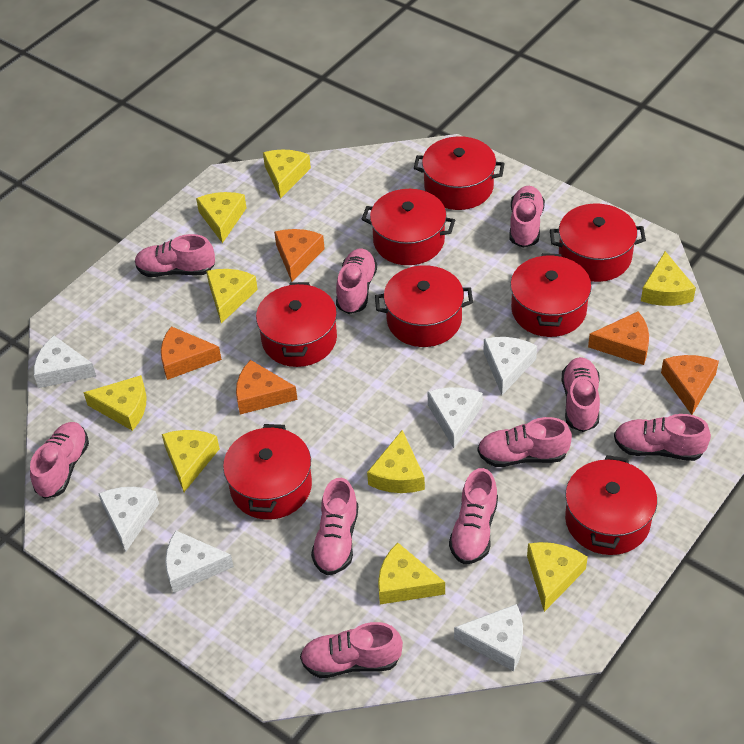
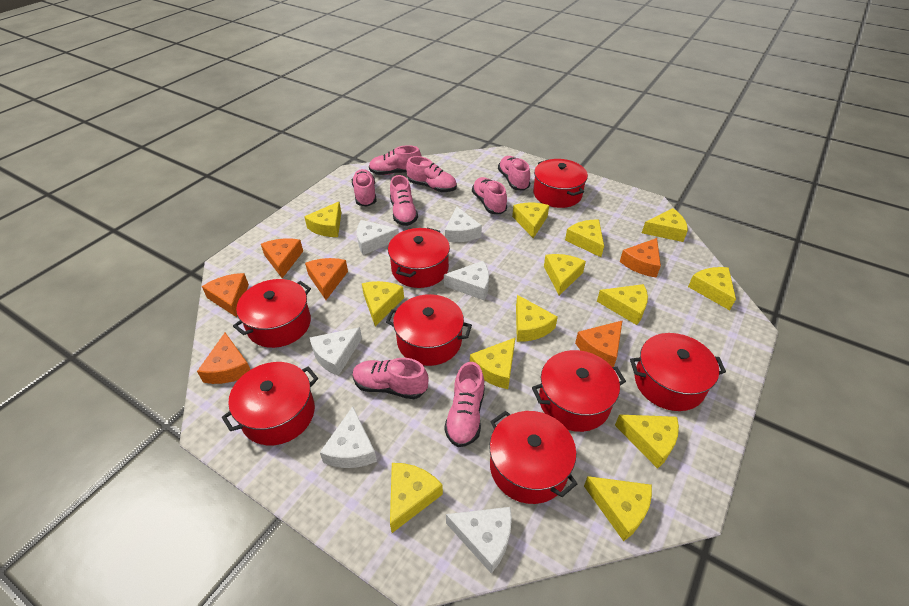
orange cheese: [161,326,222,380] [236,360,298,414] [274,229,325,282] [588,311,649,365] [661,355,719,415] = 5 -> [197,333,250,384] [202,273,249,317] [261,238,303,278] [305,258,348,300] [575,321,622,367] [620,238,661,278] = 6
pink shoe: [30,422,89,499] [135,234,215,277] [300,622,403,678] [311,478,358,575] [336,248,377,314] [449,468,498,564] [478,417,572,467] [510,186,545,248] [562,357,600,432] [614,414,711,461] = 10 -> [352,169,377,207] [353,358,428,399] [369,145,422,175] [390,175,418,226] [406,156,457,192] [444,362,485,447] [472,177,507,214] [498,156,530,191] = 8
yellow cheese: [83,375,147,431] [162,430,220,492] [196,192,247,243] [206,269,258,323] [263,150,311,199] [367,430,425,493] [378,543,445,604] [527,542,588,612] [641,251,696,306] = 9 -> [304,202,341,237] [362,281,404,326] [390,463,443,533] [470,338,515,389] [512,203,549,238] [516,295,558,342] [544,254,586,296] [565,220,604,257] [584,476,652,541] [597,284,648,325] [615,415,679,469] [642,208,688,242] [688,267,736,310] = 13

